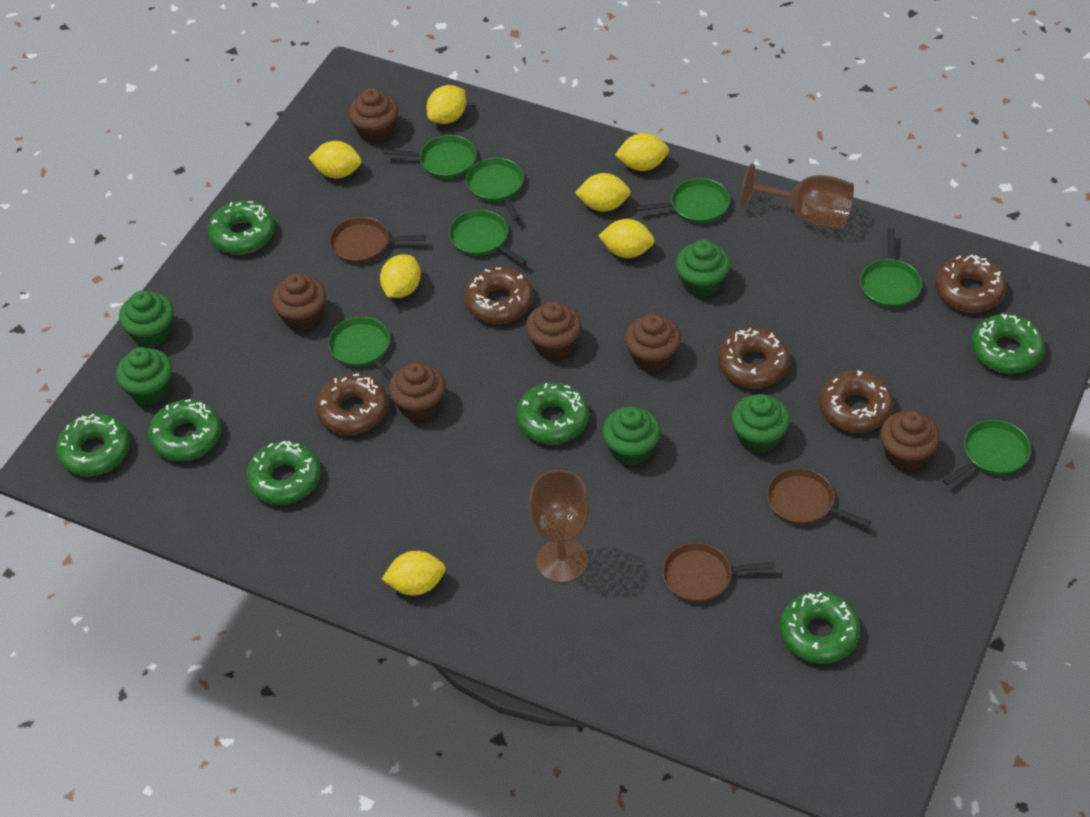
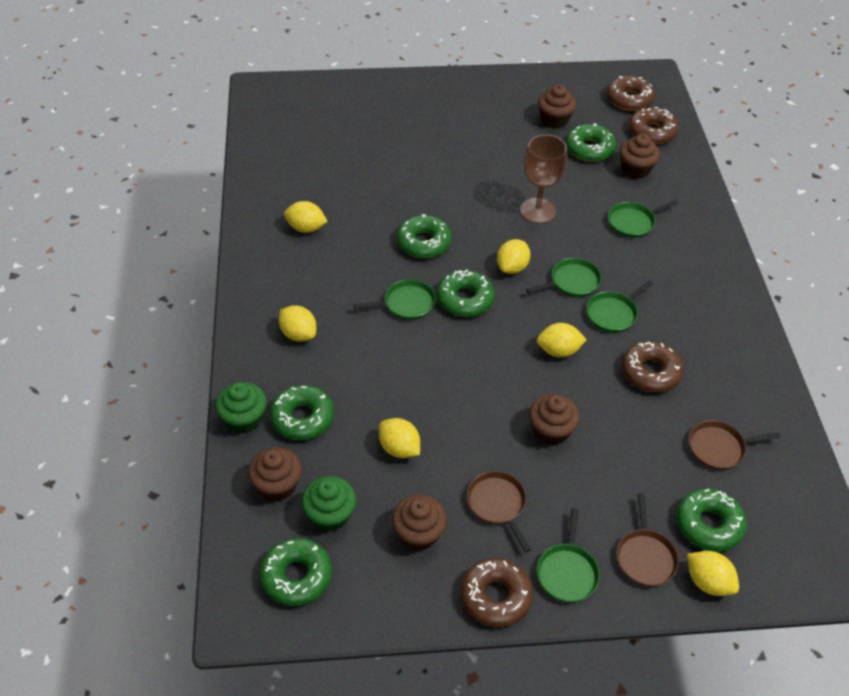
brown cupcake: [272,274,326,331] [348,88,398,143] [389,362,445,421] [526,301,581,360] [625,313,681,372] [880,411,940,471] = 6 -> [248,447,302,501] [392,495,447,551] [529,394,580,446] [538,84,576,129] [620,134,660,179] = 5
brown donut: [316,374,388,435] [464,267,533,324] [718,328,790,388] [819,370,893,433] [935,255,1006,312] = 5 -> [461,558,533,627] [607,76,655,111] [622,341,683,393] [629,107,679,145] = 4
brown goblet: [528,470,590,583] [740,164,854,229] = 2 -> [520,134,567,223] = 1
green cupcake: [116,347,172,405] [119,290,174,348] [602,406,661,466] [676,240,730,298] [731,394,790,454] = 5 -> [215,382,267,434] [302,476,356,532] = 2
green donut: [56,414,130,476] [148,399,221,461] [208,201,275,254] [246,441,321,505] [516,383,589,444] [780,592,860,664] [971,314,1044,374] = 7 -> [260,538,332,606] [270,385,334,440] [397,214,452,258] [437,270,495,317] [566,123,616,162] [677,488,746,552] = 6
green pan: [328,317,393,381] [383,135,476,179] [449,210,527,265] [466,158,524,221] [635,178,730,223] [860,228,922,308] [943,420,1031,485] = 7 -> [353,279,436,320] [526,258,602,297] [537,508,600,602] [586,280,654,333] [608,200,679,238] = 5
yellow lemon: [309,141,362,178] [380,254,421,298] [382,551,446,596] [426,85,466,124] [575,173,631,212] [598,219,655,258] [615,133,669,171] = 7 -> [279,305,316,342] [284,201,328,233] [379,418,420,458] [497,239,531,274] [537,323,587,358] [687,551,739,596] = 6

